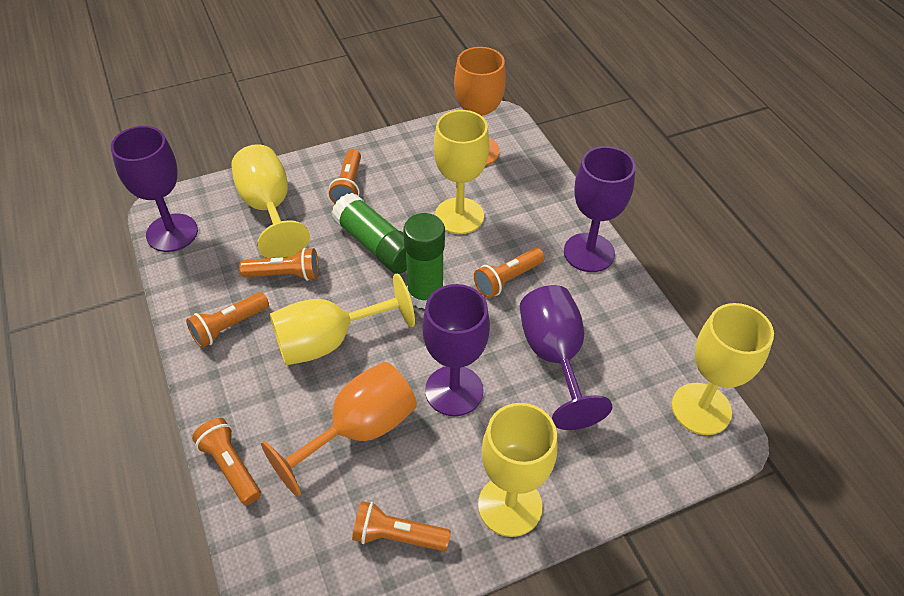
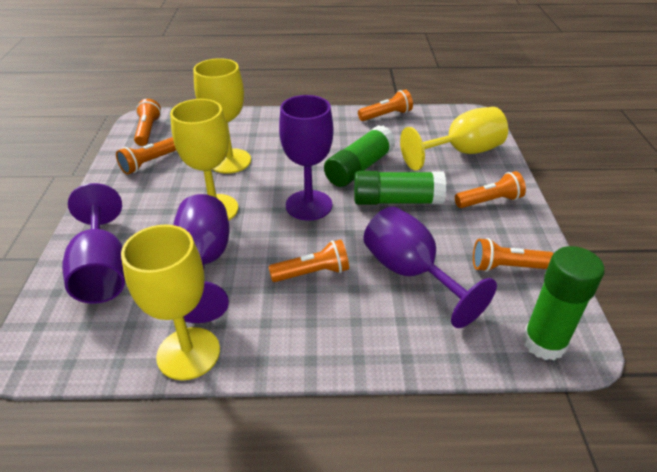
green glue stick: [331,193,407,274] [403,213,445,309] = 2 -> [324,125,396,187] [354,171,446,205] [522,246,605,360] = 3
orange goblet: [261,362,417,497] [454,47,506,166] = 2 -> none = 0
yellow goblet: [231,144,310,258] [270,273,415,365] [434,110,489,234] [478,403,557,537] [672,303,774,435] = 5 -> [121,225,220,380] [170,99,238,221] [193,58,251,174] [400,107,508,171] = 4

